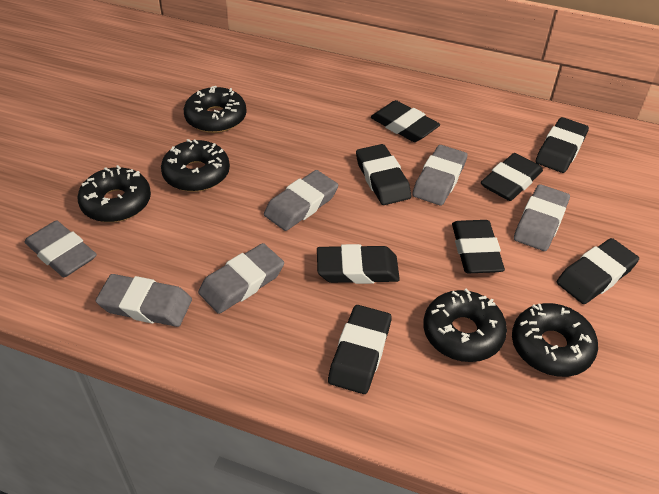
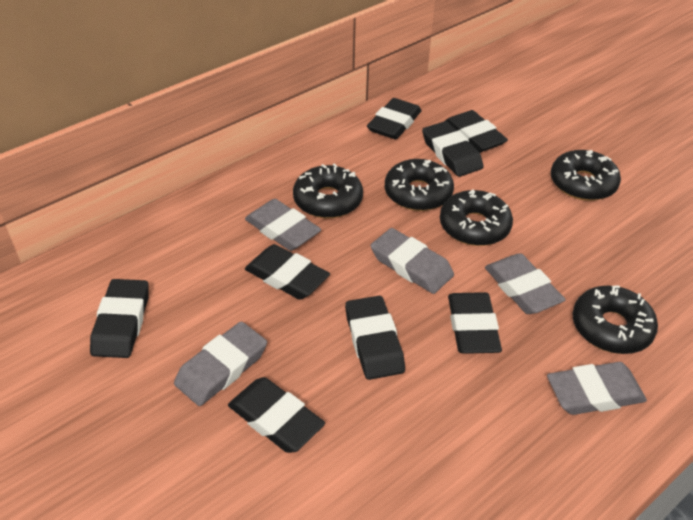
grey eraser: [24,221,97,277] [96,274,192,327] [198,243,284,314] [264,170,338,231] [412,145,467,206] [514,184,570,251] = 6 -> [174,322,267,406] [245,199,321,251] [371,228,454,294] [485,253,566,314] [547,362,647,415] = 5

